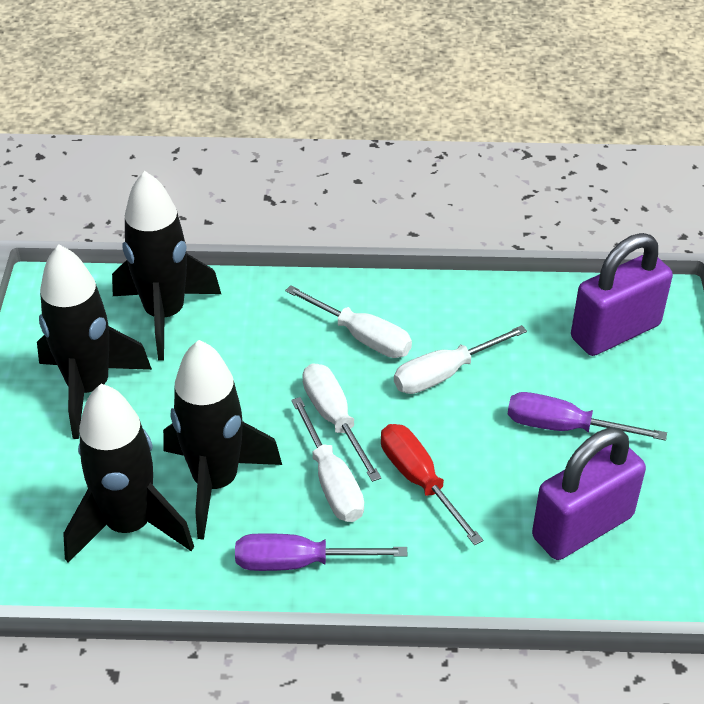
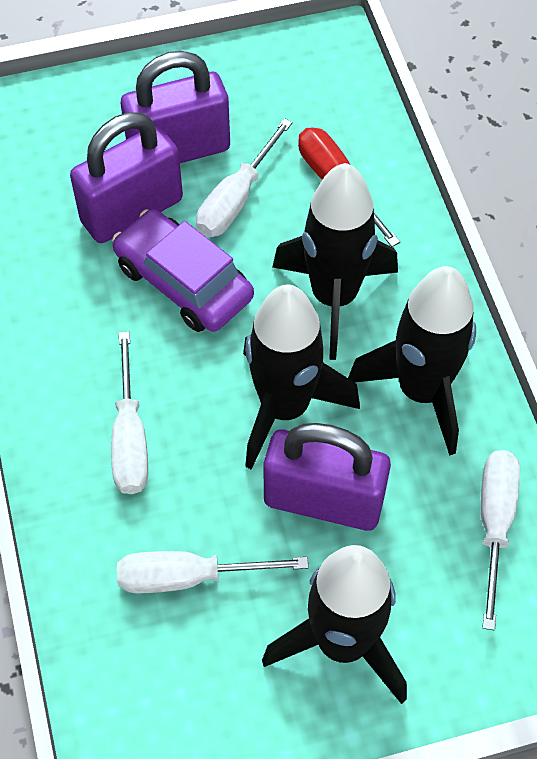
purple car: none = 0 -> [112,209,254,332] = 1
purple padlock: [532,428,646,560] [571,233,673,356] = 2 -> [70,112,183,243] [121,51,230,163] [263,423,391,531] = 3
purple screwdriver: [235,533,408,571] [507,392,667,441] = 2 -> none = 0

